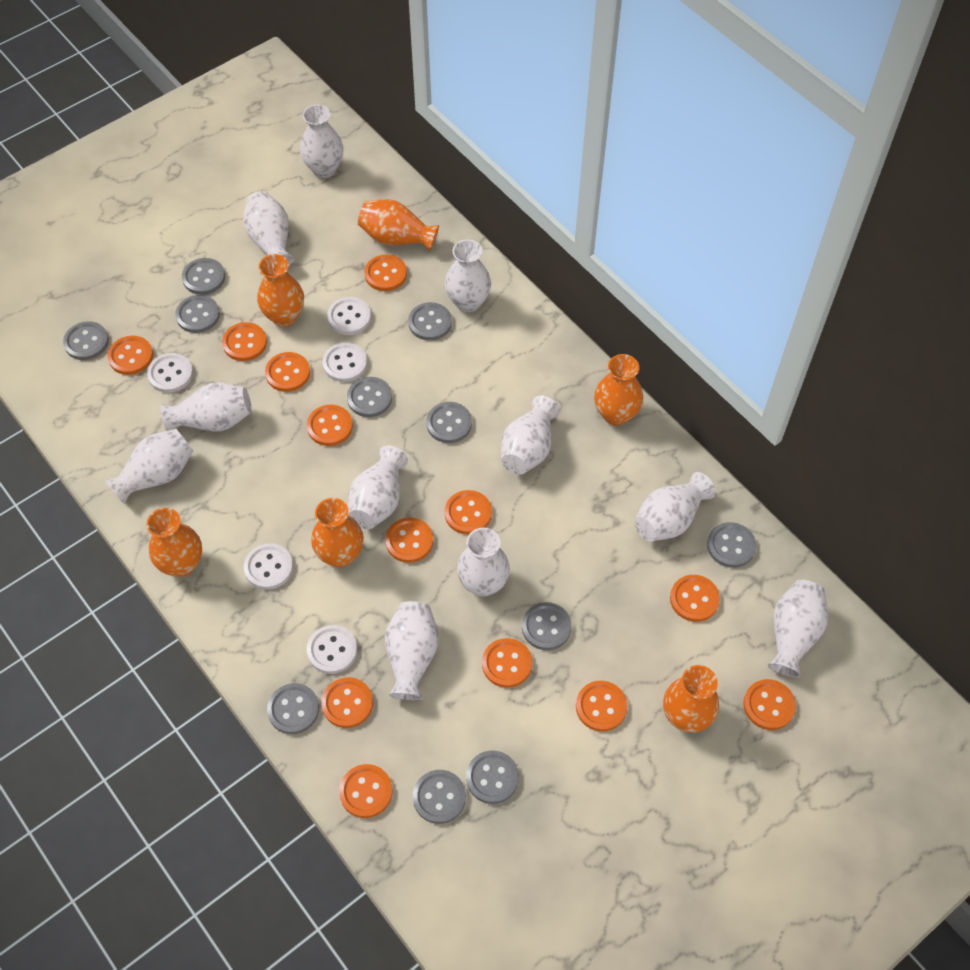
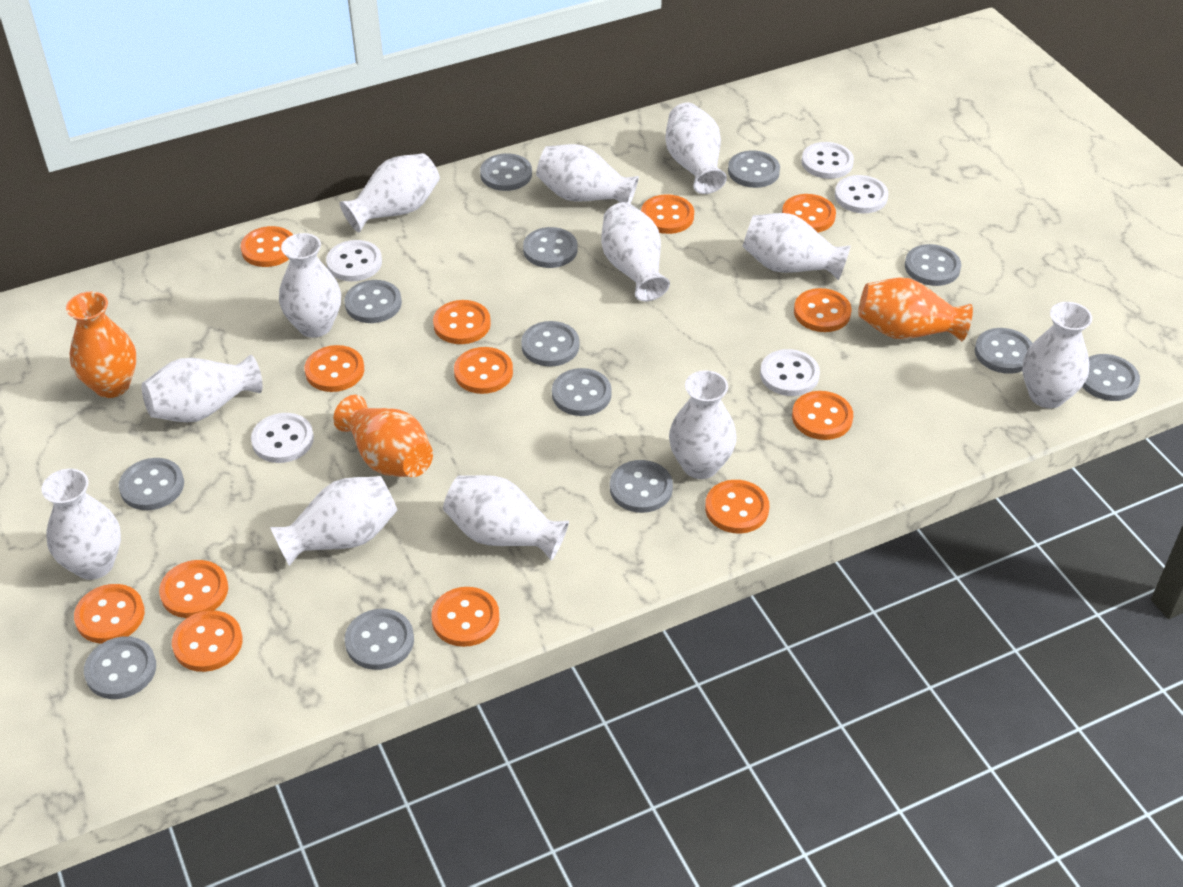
grey button: [63,321,109,360] [175,295,220,333] [182,258,225,295] [267,683,319,734] [347,377,392,417] [408,302,452,341] [413,770,466,824] [426,402,472,443] [466,750,519,804] [522,602,572,650] [707,522,756,568] = 11 -> [84,636,156,699] [119,458,184,510] [344,280,402,323] [344,609,414,670] [480,153,532,191] [521,321,579,367] [523,227,578,268] [552,368,612,416] [610,460,673,513] [728,150,780,188] [905,244,961,286] [975,328,1033,374] [1082,354,1140,401] = 13
orange vase: [147,508,202,577] [257,254,304,327] [311,498,364,567] [358,199,439,251] [594,354,643,426] [663,665,719,733] = 6 -> [66,292,137,398] [333,395,433,477] [858,277,973,341] = 3
white vase: [105,429,193,504] [161,383,252,432] [243,191,294,266] [300,104,343,178] [348,446,408,529] [385,601,439,700] [445,239,491,312] [457,528,510,597] [501,396,560,475] [634,472,715,542] [768,580,828,677] = 11 -> [42,469,121,580] [142,355,263,423] [270,476,398,566] [279,233,341,338] [340,153,440,232] [443,475,569,561] [536,144,639,204] [601,202,670,301] [665,103,727,194] [669,370,736,479] [742,213,851,280] [1022,302,1092,408] = 12

